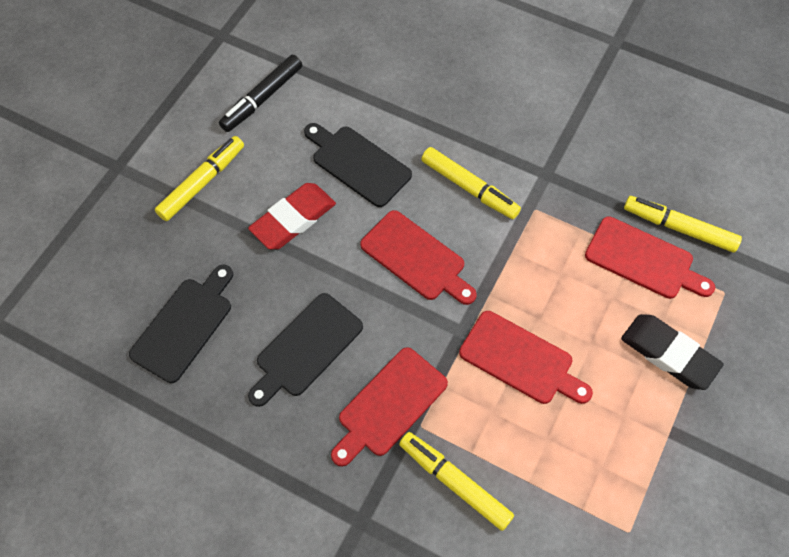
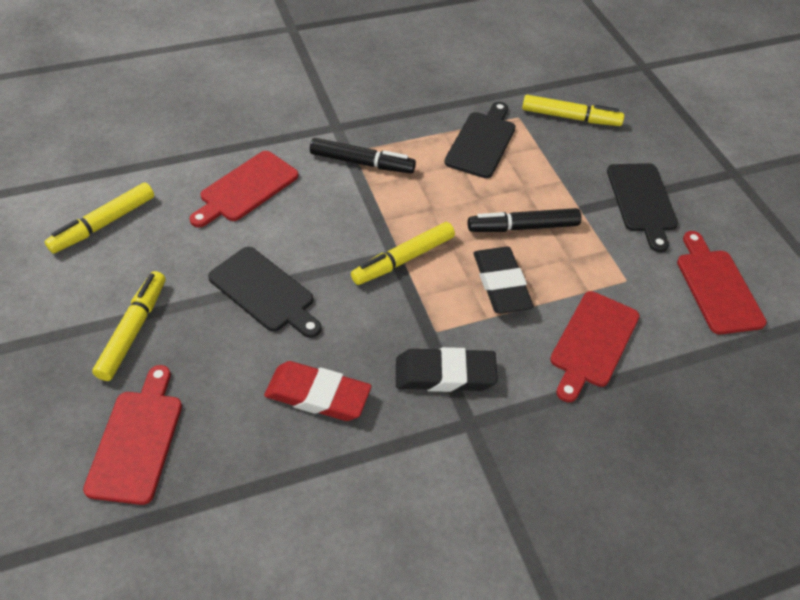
black eraser: [621,314,724,390] = 1 -> [396,347,498,392] [474,247,534,314] = 2
black marker: [219,55,302,132] = 1 -> [310,138,416,173] [468,208,582,232] = 2

